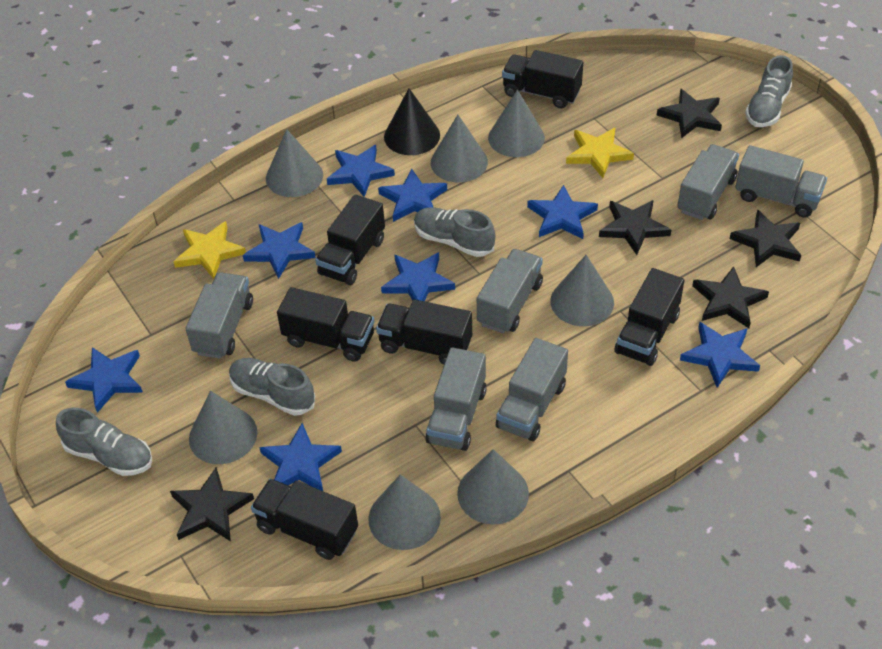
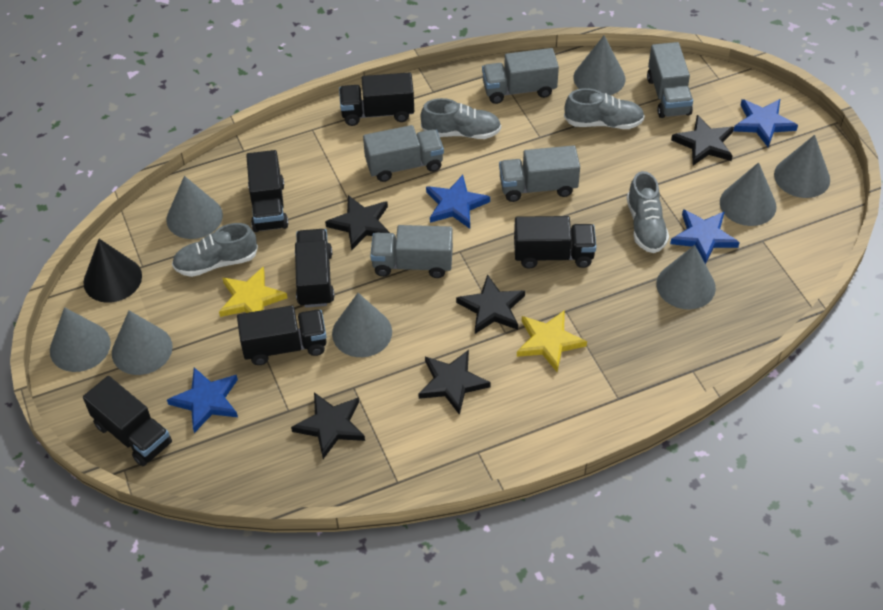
blue star: [65,347,143,413] [243,222,316,279] [259,423,342,491] [327,145,395,197] [378,169,447,222] [381,252,455,301] [527,185,598,239] [680,322,760,388] = 8 -> [167,367,238,433] [426,175,490,229] [670,209,740,264] [733,99,798,147] = 4
grey cone: [189,391,258,464] [266,129,323,197] [368,475,441,550] [431,115,488,182] [457,449,529,525] [488,90,545,157] [550,255,614,326] = 7 -> [50,307,111,372] [112,310,173,375] [166,176,223,239] [332,293,392,357] [574,35,625,95] [656,245,716,309] [720,162,776,226] [774,135,830,198] = 8
grey truck: [186,272,253,359] [425,347,487,451] [477,249,543,333] [496,338,568,441] [677,144,739,220] [735,145,827,218] = 6 -> [363,125,444,182] [370,225,453,278] [482,48,559,104] [499,145,580,202] [647,42,693,118] = 5

